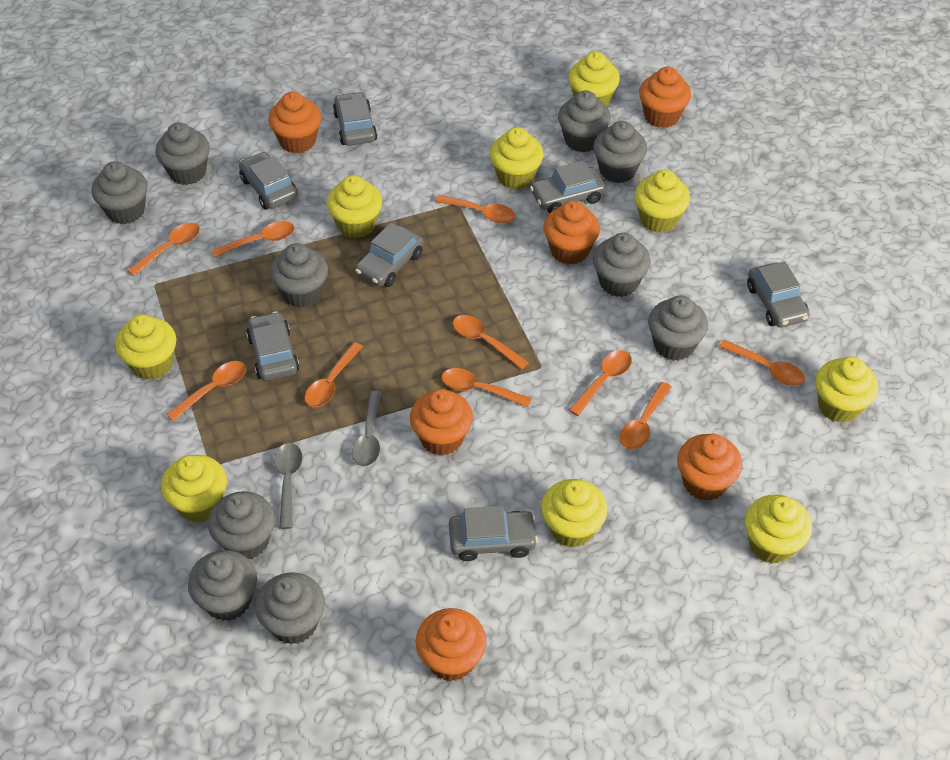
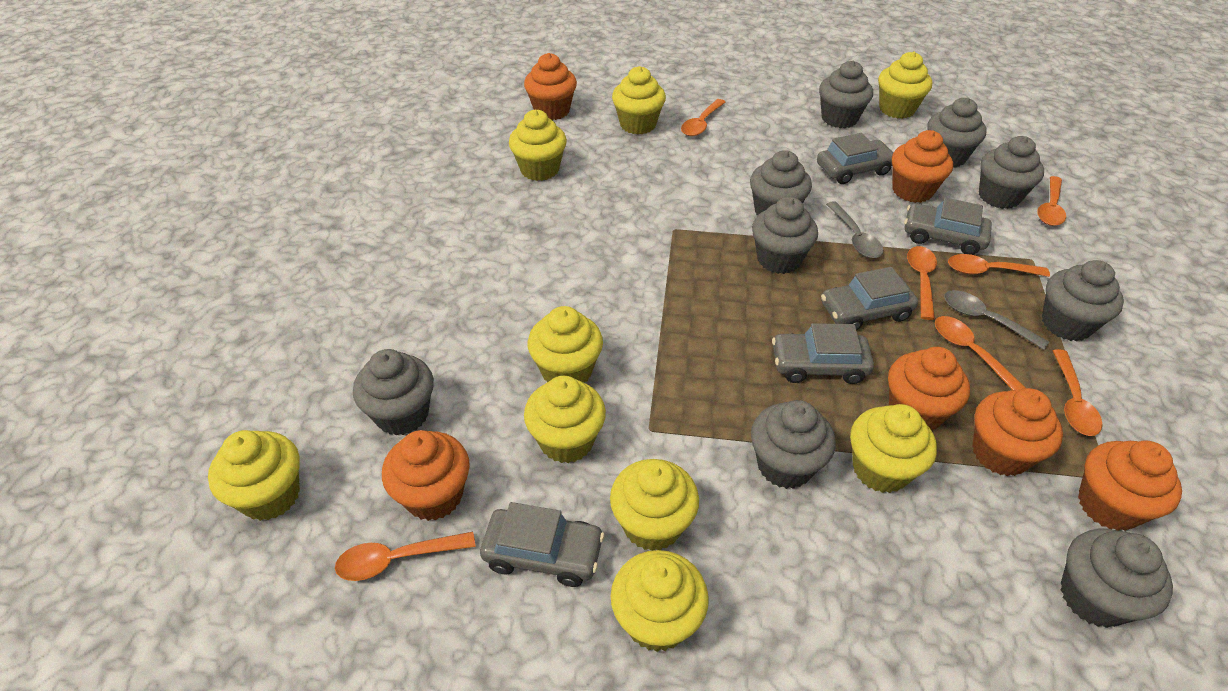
grey car: [239,152,298,210] [246,311,299,381] [333,92,378,146] [355,223,423,287] [449,506,538,561] [530,160,605,213] [747,261,810,327] = 7 -> [480,502,604,587] [772,323,874,384] [817,133,894,184] [821,267,918,330] [904,198,992,255] = 5
grey cupcake: [91,161,147,224] [155,123,210,185] [188,550,257,621] [208,491,275,559] [255,572,325,645] [270,243,328,308] [558,90,611,152] [593,121,647,183] [593,233,651,297] [648,295,708,361] = 10 -> [353,349,434,435] [750,150,812,216] [751,400,836,489] [752,197,818,274] [819,61,873,128] [927,98,987,168] [979,136,1044,209] [1042,260,1124,341] [1061,528,1173,628] = 9
orange spoon: [127,223,200,276] [166,361,246,421] [212,221,295,257] [305,342,363,407] [435,195,515,223] [441,368,532,407] [453,315,529,370] [569,350,632,416] [620,382,671,449] [719,340,805,386] = 10 -> [335,532,476,581] [681,99,726,136] [907,246,937,320] [935,316,1026,390] [948,254,1050,277] [1037,176,1066,226] [1053,349,1102,436] = 7

